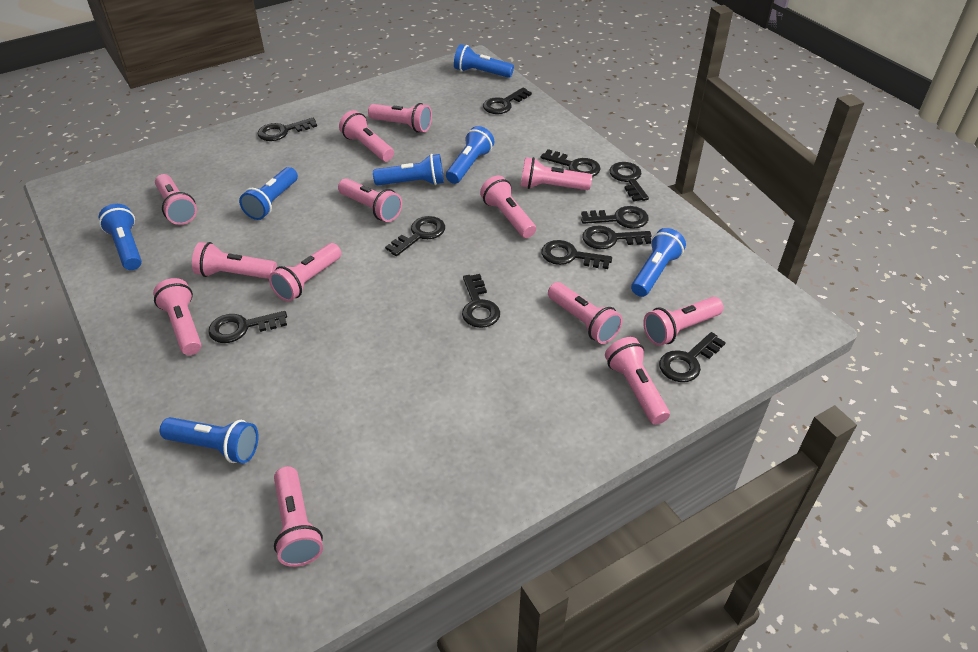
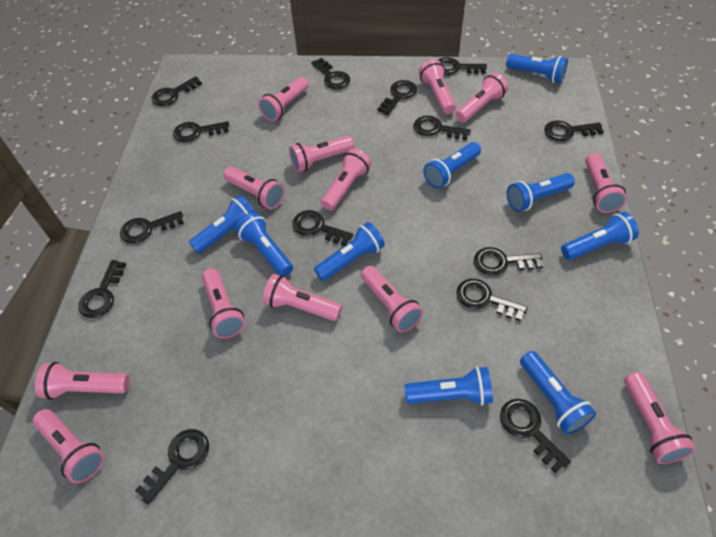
black key: [208,311,287,343] [257,118,317,141] [385,216,445,256] [462,274,500,328] [483,88,532,114] [540,149,601,177] [541,240,612,269] [581,206,649,229] [582,226,651,249] [609,162,649,202] [659,332,726,382] = 11 -> [79,260,126,318] [120,211,184,244] [135,429,209,505] [151,76,202,106] [173,121,229,142] [292,210,353,246] [311,58,350,89] [377,80,417,115] [414,116,471,140] [438,57,487,75] [456,279,527,321] [474,247,543,276] [500,399,571,473] [544,120,604,142] = 14
blue flashlight: [99,204,142,270] [160,417,258,463] [239,167,298,220] [373,154,444,186] [446,126,494,184] [454,44,514,78] [631,228,686,297] = 7 -> [189,195,255,254] [235,212,293,276] [314,222,385,281] [404,367,493,406] [423,142,481,189] [506,54,568,83] [507,173,575,212] [520,351,596,435] [561,212,639,260] = 9

